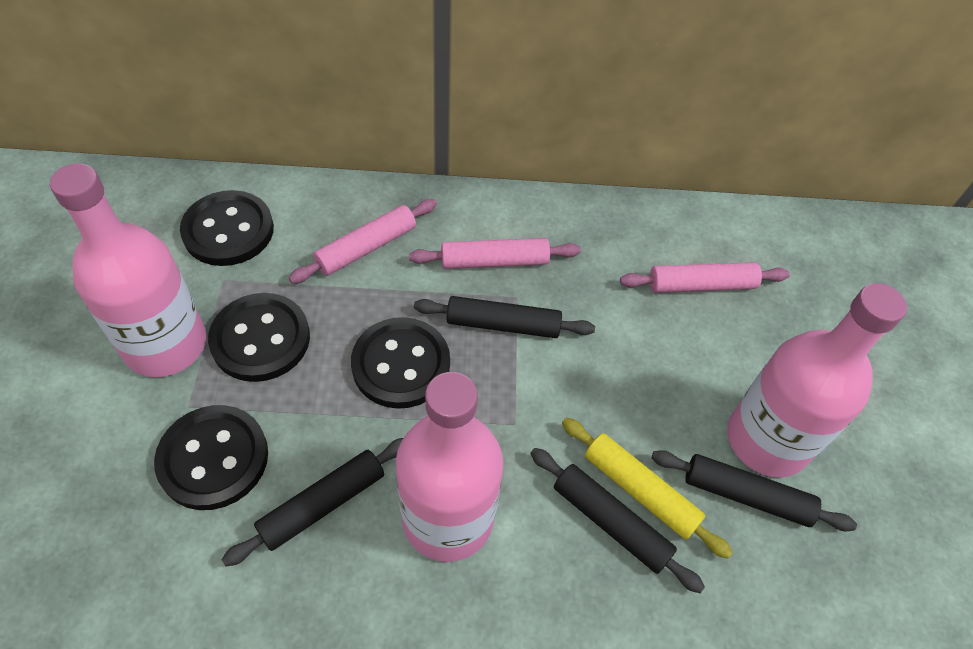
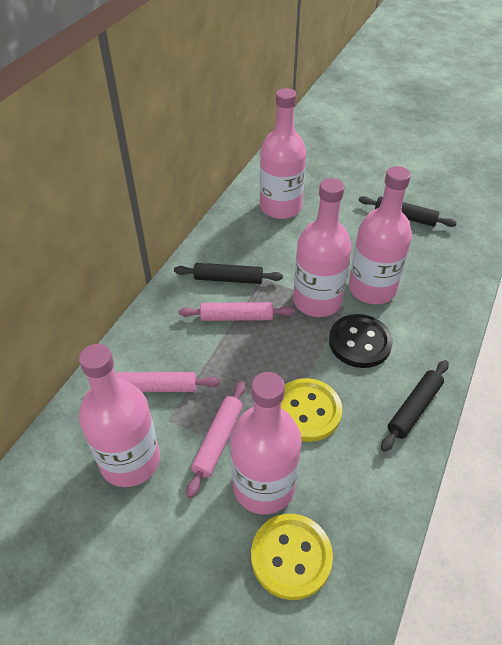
black button: [154,405,268,510] [180,190,274,266] [208,293,310,382] [351,317,450,409] = 4 -> [329,314,393,368] = 1
black rolling pin: [221,438,403,567] [414,296,595,338] [530,448,705,593] [652,450,857,531] = 4 -> [174,263,283,284] [359,196,457,227] [381,360,449,452] = 3
pink bottle: [50,163,207,377] [395,372,503,562] [727,283,907,478] = 3 -> [79,344,160,487] [231,372,302,514] [260,88,306,219] [293,178,352,317] [349,166,412,304] = 5
yellow button: none = 0 -> [251,514,333,600] [281,378,342,442] = 2
yellow rolling pin: [562,418,733,559] = 1 -> none = 0

